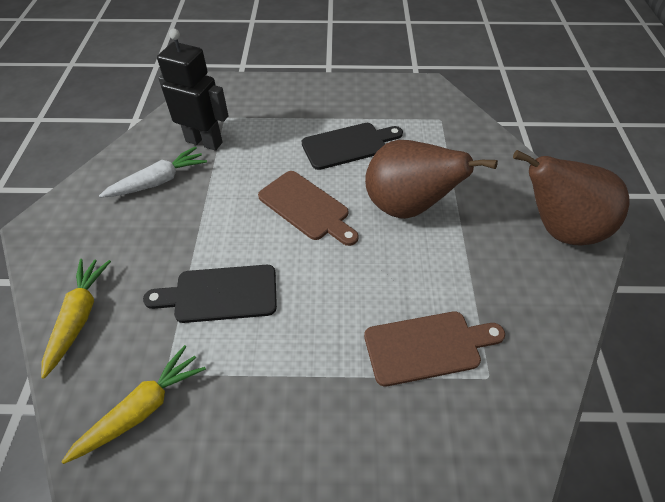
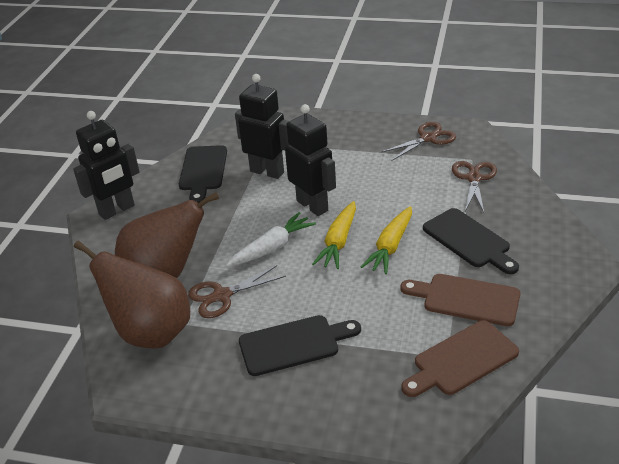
black cutting board: [143,265,277,323] [302,123,403,170] = 2 -> [179,145,227,203] [239,315,361,376] [423,208,519,274] = 3
black robot: [157,29,229,151] = 1 -> [73,111,139,220] [235,74,289,179] [285,104,336,216] = 3
brown scissors: none = 0 -> [188,265,286,318] [381,122,456,161] [452,161,497,212] = 3

